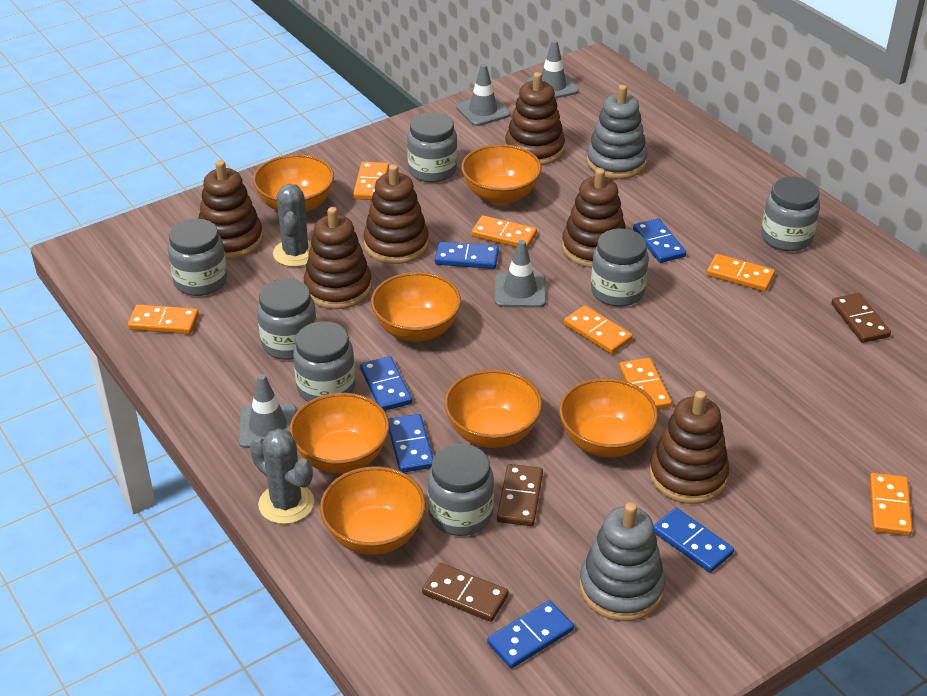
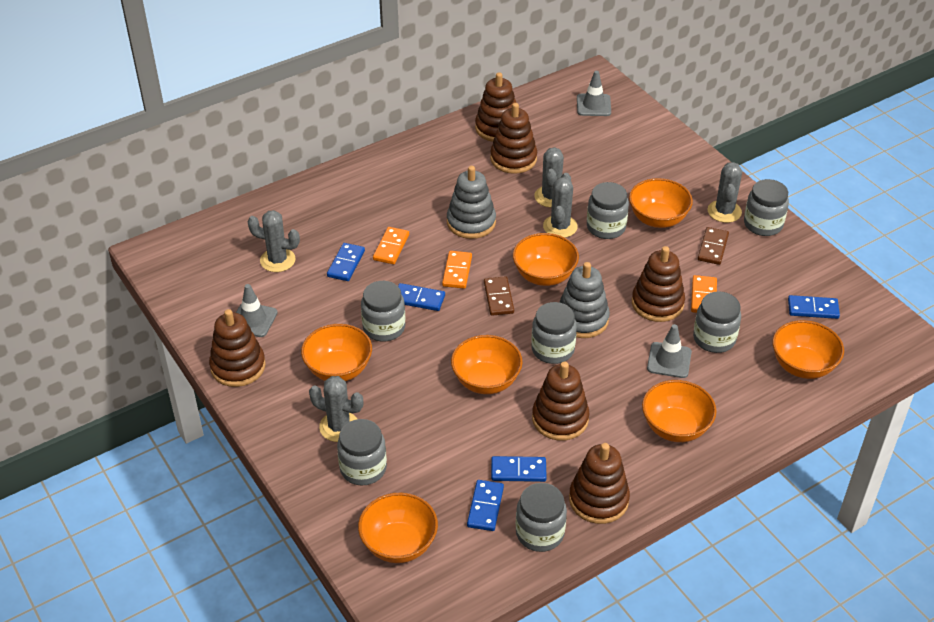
blue domino: [360,356,412,411] [388,414,433,473] [435,241,499,269] [487,600,574,669] [633,218,686,263] [654,508,734,573] = 6 -> [327,243,365,281] [398,283,445,311] [467,480,504,531] [491,456,547,482] [788,295,840,319] = 5
brown domino: [422,563,508,622] [497,464,543,526] [831,293,891,343] = 3 -> [484,276,514,316] [698,227,729,265] = 2
grey cactus: [250,428,314,524] [273,184,311,267] = 2 -> [247,210,300,272] [309,376,363,442] [534,147,564,207] [543,173,578,238] [708,162,742,223] = 5
grey traffic cone: [238,374,297,448] [456,64,510,126] [495,240,546,308] [527,40,579,99] = 4 -> [236,284,278,337] [577,71,611,116] [647,324,692,378] = 3
orange domino: [128,304,199,334] [353,162,389,200] [471,215,537,249] [564,305,633,354] [619,358,672,409] [707,254,775,292] [869,473,912,536] = 7 -> [373,227,409,264] [442,251,472,289] [691,275,717,313] = 3

